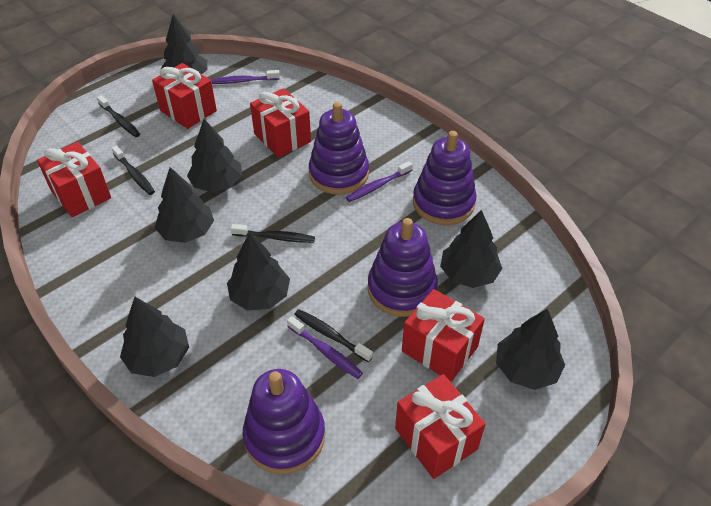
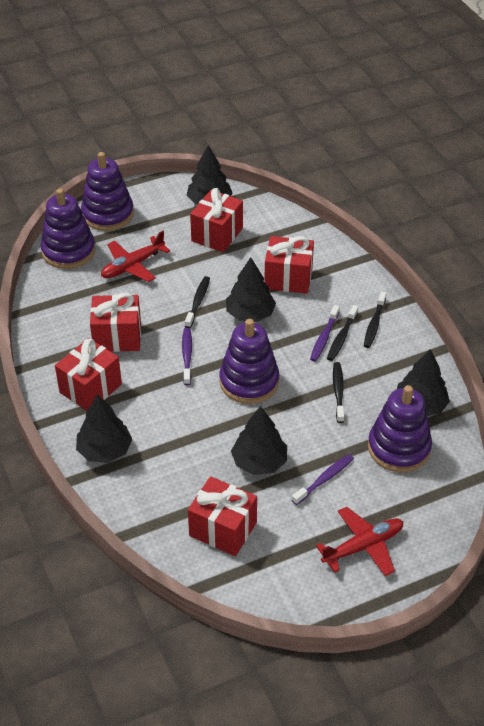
black tree: [120,297,189,377] [155,167,214,243] [160,14,208,74] [187,119,242,192] [227,232,290,311] [440,210,502,288] [496,309,565,390] = 7 -> [76,395,133,463] [187,145,233,204] [226,257,276,322] [231,406,287,475] [397,349,450,416] = 5
red plane: none = 0 -> [101,231,170,282] [316,507,403,576] = 2

